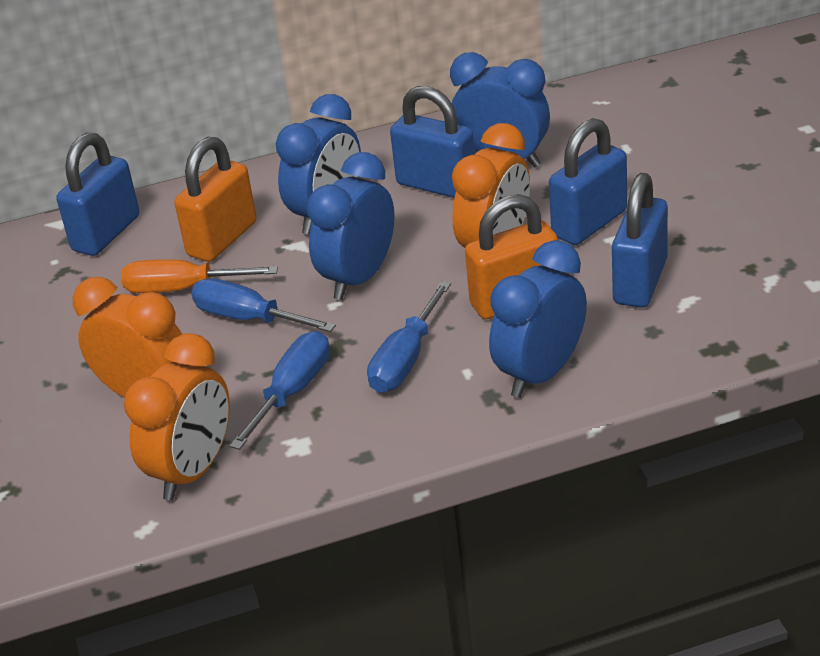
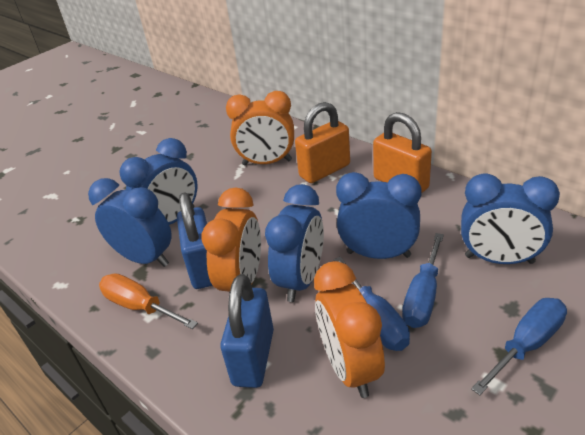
blue clock: [276,94,361,235] [307,152,395,300] [450,52,550,168] [489,240,587,398] = 4 -> [88,178,172,267] [119,138,197,225] [265,184,324,302] [336,172,422,259] [461,173,560,264] = 5
blue padlock: [56,133,140,256] [390,86,475,198] [549,118,627,245] [612,173,668,308] = 4 -> [177,193,213,289] [220,274,274,388] = 2

